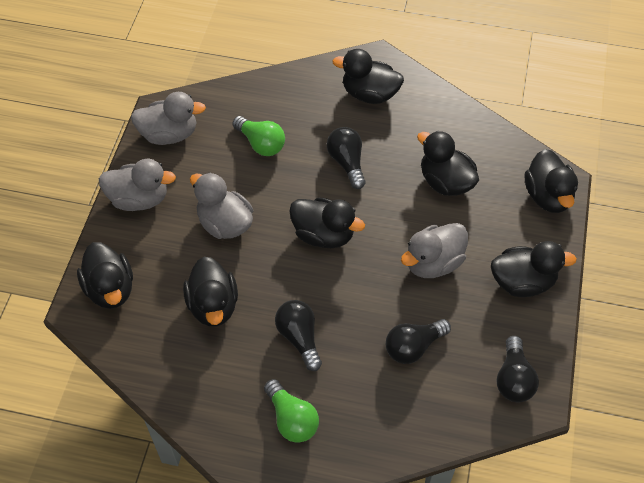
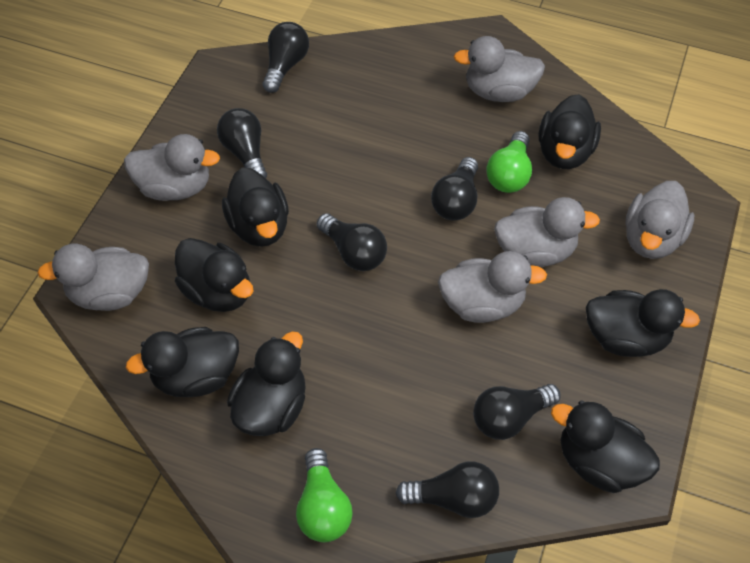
black light bulb: [275,300,322,371] [327,127,366,189] [386,319,451,364] [497,336,539,402] = 4 -> [217,108,267,178] [263,22,309,93] [317,213,387,271] [396,461,499,518] [431,157,478,220] [473,384,560,440] = 6
grey duck: [99,159,176,211] [131,92,206,145] [190,172,253,239] [401,223,468,278] = 4 -> [37,244,149,311] [124,134,220,201] [438,251,547,323] [454,36,545,102] [494,197,600,267] [625,181,694,259] = 6

